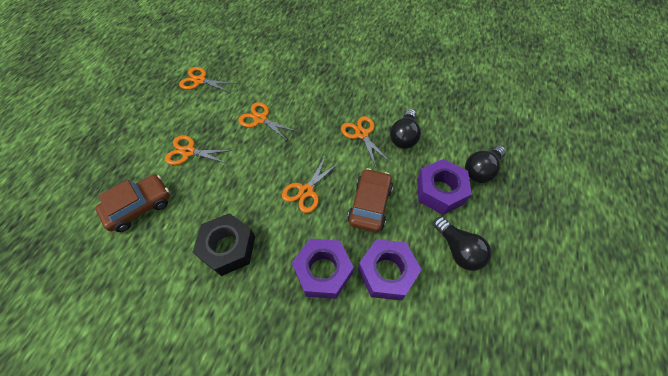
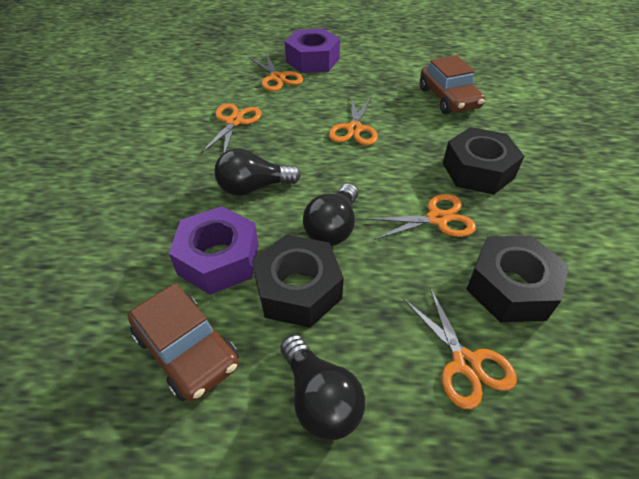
black nut: [193,213,255,276] = 1 -> [252,235,344,328] [443,127,524,195] [466,235,569,323] = 3
purple nut: [292,239,354,299] [358,239,422,301] [417,159,472,215] = 3 -> [169,206,258,295] [285,29,340,73] = 2

